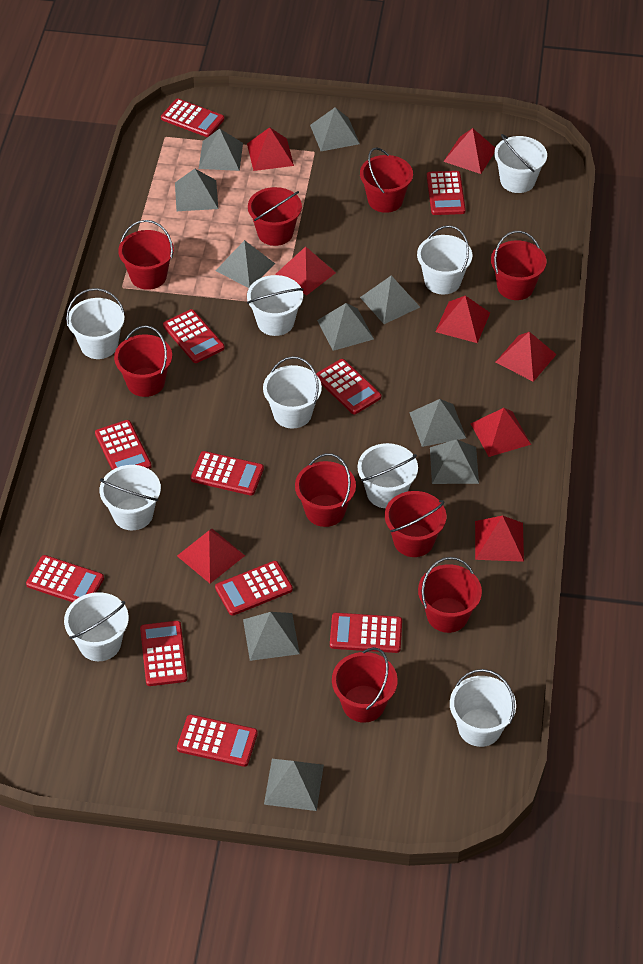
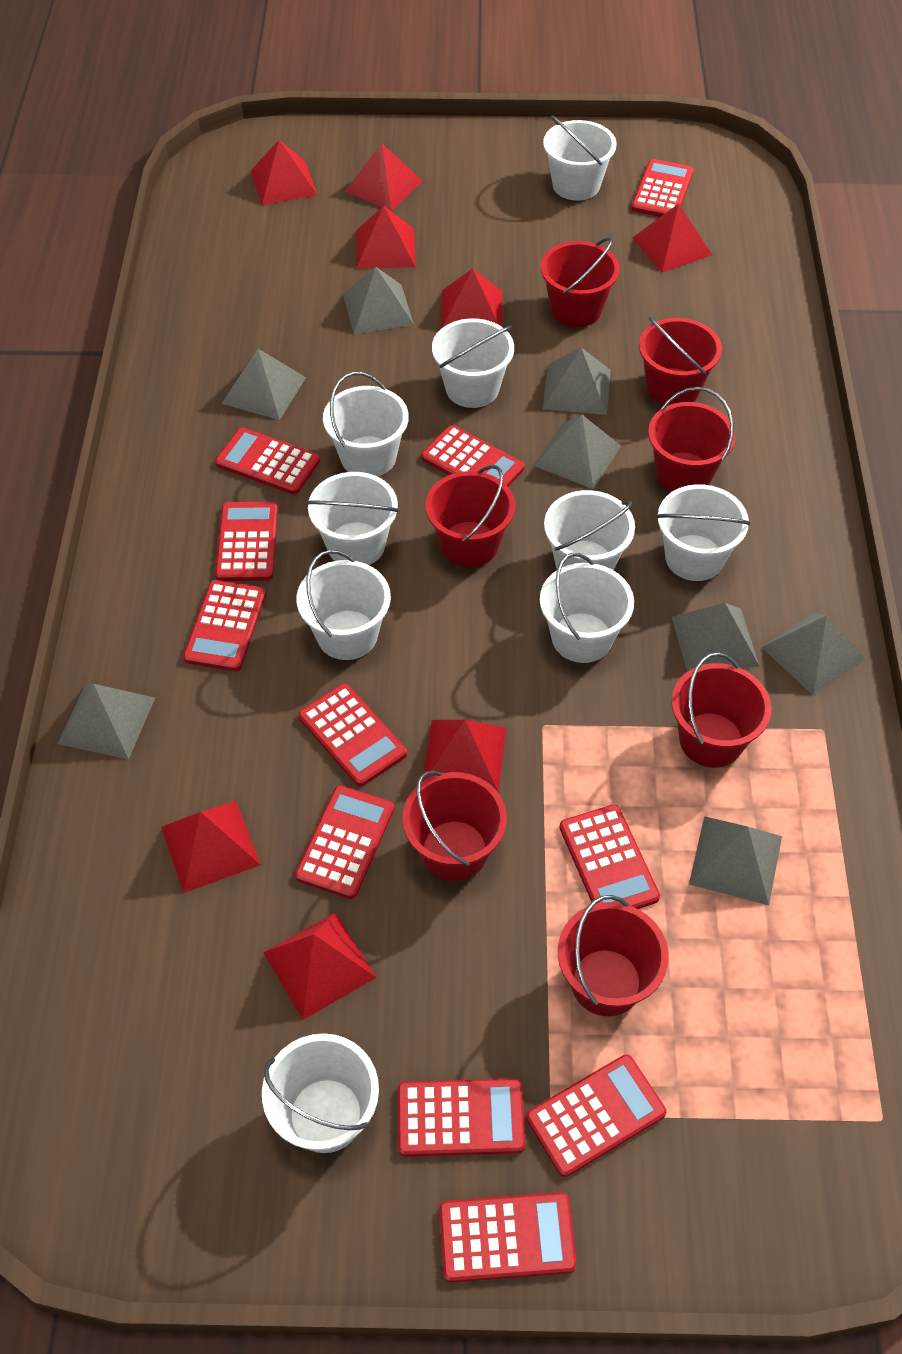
grey pyramid: [175,169,218,211] [199,129,243,171] [216,240,275,288] [243,612,300,661] [264,759,324,811] [310,107,360,151] [317,303,374,351] [360,276,420,324] [409,399,466,447] [430,439,479,484] = 10 -> [58,683,155,759] [222,349,306,420] [343,267,414,334] [534,415,621,489] [543,348,611,415] [672,603,760,672] [689,816,782,906] [762,612,865,695] = 8
red bucket: [114,325,172,397] [118,220,174,290] [248,187,302,246] [295,453,356,527] [332,647,398,723] [360,147,413,213] [385,491,446,557] [418,557,482,633] [491,231,547,300] = 9 -> [402,770,507,881] [425,465,515,567] [541,237,620,327] [558,895,669,1016] [639,317,722,406] [648,387,735,492] [671,652,772,768] = 7

